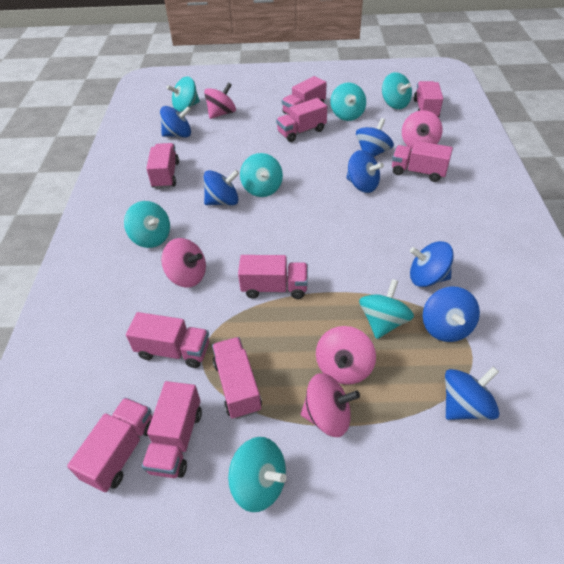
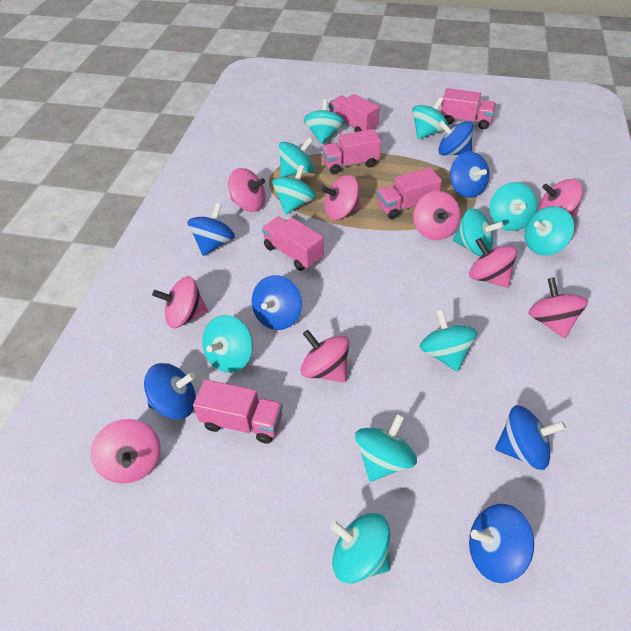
pink spinning top: [161,238,206,288] [204,82,236,119] [301,373,360,437] [316,326,376,385] [402,110,443,149] = 5 -> [91,419,161,484] [152,276,208,328] [228,168,266,212] [300,330,350,383] [321,175,361,220] [414,191,460,240] [469,238,517,288] [528,277,588,338] [539,179,583,216] = 9
pink truck: [67,398,152,492] [126,312,209,368] [142,381,202,478] [146,143,179,189] [212,337,262,419] [238,255,308,299] [276,98,327,142] [282,76,327,115] [392,141,453,182] [414,81,443,118] = 10 -> [193,379,283,444] [262,217,324,271] [322,129,381,174] [329,94,380,132] [377,167,442,219] [441,88,496,129] = 6
turquoise spinning top: [124,201,170,248] [167,76,200,112] [228,437,287,512] [240,153,283,197] [331,83,366,121] [359,279,414,339] [382,72,412,109] = 7 -> [202,315,253,373] [272,165,316,214] [279,137,314,177] [304,99,344,144] [330,513,390,584] [355,414,417,482] [412,97,448,139] [420,309,477,372] [453,208,504,256] [490,182,537,231] [525,206,574,255] = 11

